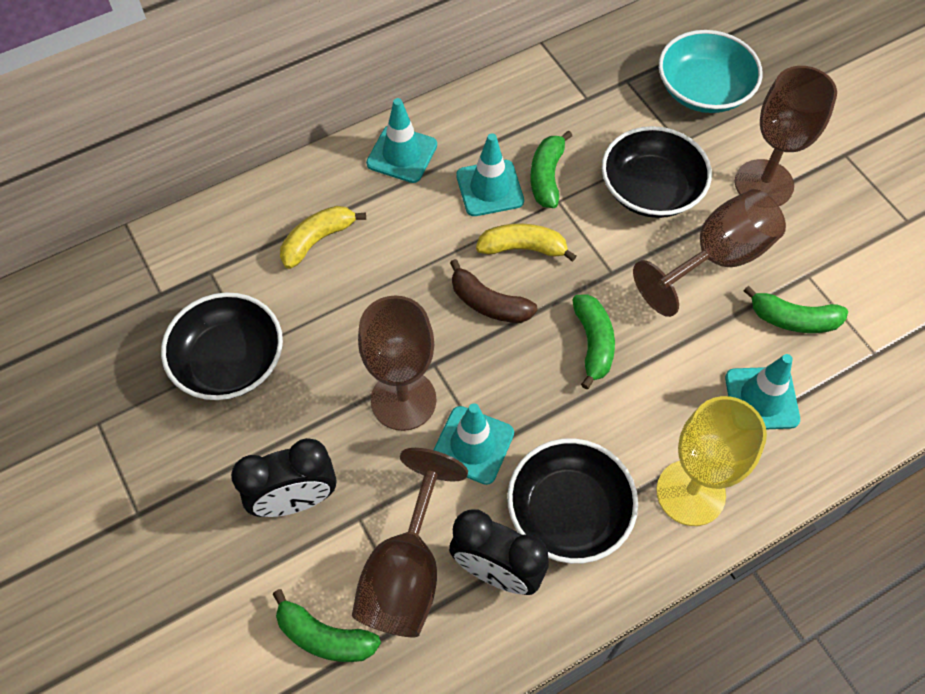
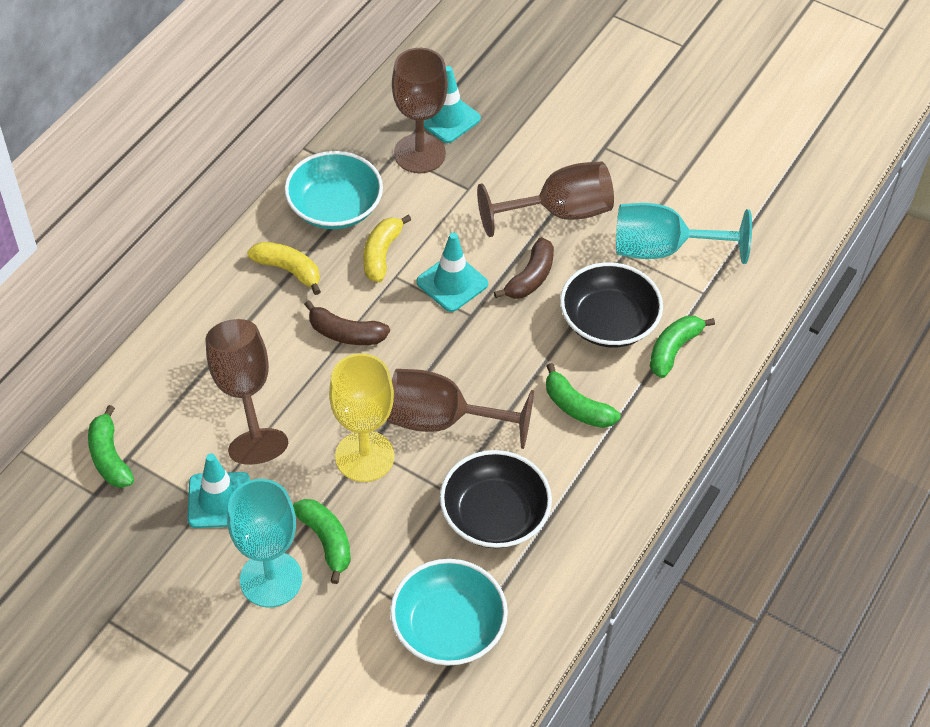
black bowl: [161,292,283,400] [507,438,638,564] [602,126,712,218] = 3 -> [440,450,552,548] [560,262,663,347] = 2
black clock: [231,438,336,517] [449,509,549,595] = 2 -> none = 0
brown banana: [450,259,538,323] = 1 -> [304,300,390,345] [494,237,554,299] = 2
turquoise bowl: [659,30,763,113] = 1 -> [284,151,383,229] [390,559,508,665] = 2
turquoise goblet: none = 0 -> [227,479,302,608] [616,203,752,264] = 2
turquoise traffic cone: [366,98,437,183] [434,403,514,485] [456,133,524,216] [725,354,800,429] = 4 -> [188,453,250,528] [415,66,481,143] [416,233,488,312] = 3

